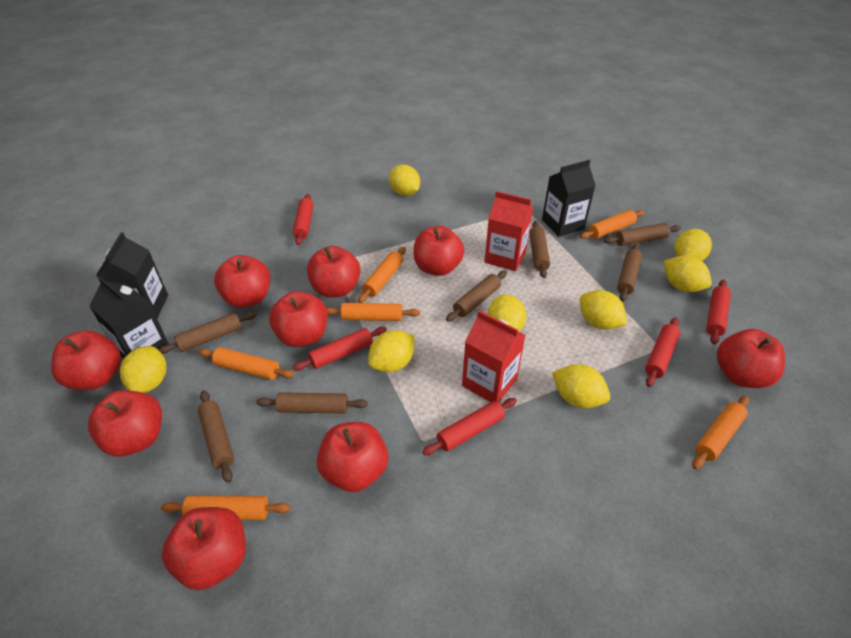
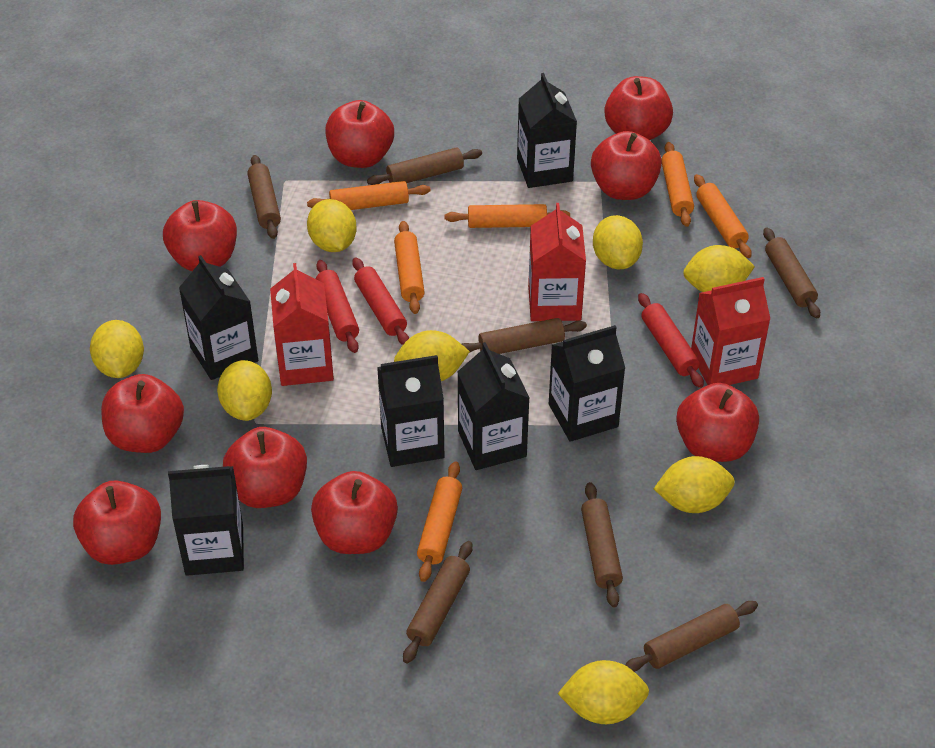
black carton: [89,277,169,358] [96,232,168,318] [542,160,596,237] = 3 -> [168,465,244,576] [179,255,258,380] [377,355,444,467] [457,342,529,470] [517,73,577,188] [549,325,625,442] = 6
red carton: [462,310,526,403] [485,191,533,271] = 2 -> [270,263,334,386] [528,203,586,321] [691,277,770,385] = 3
red rolling pin: [292,327,387,371] [293,194,313,245] [422,398,517,455] [645,317,680,387] [706,280,731,345] = 5 -> [316,260,359,353] [352,257,409,345] [638,293,704,388] = 3

